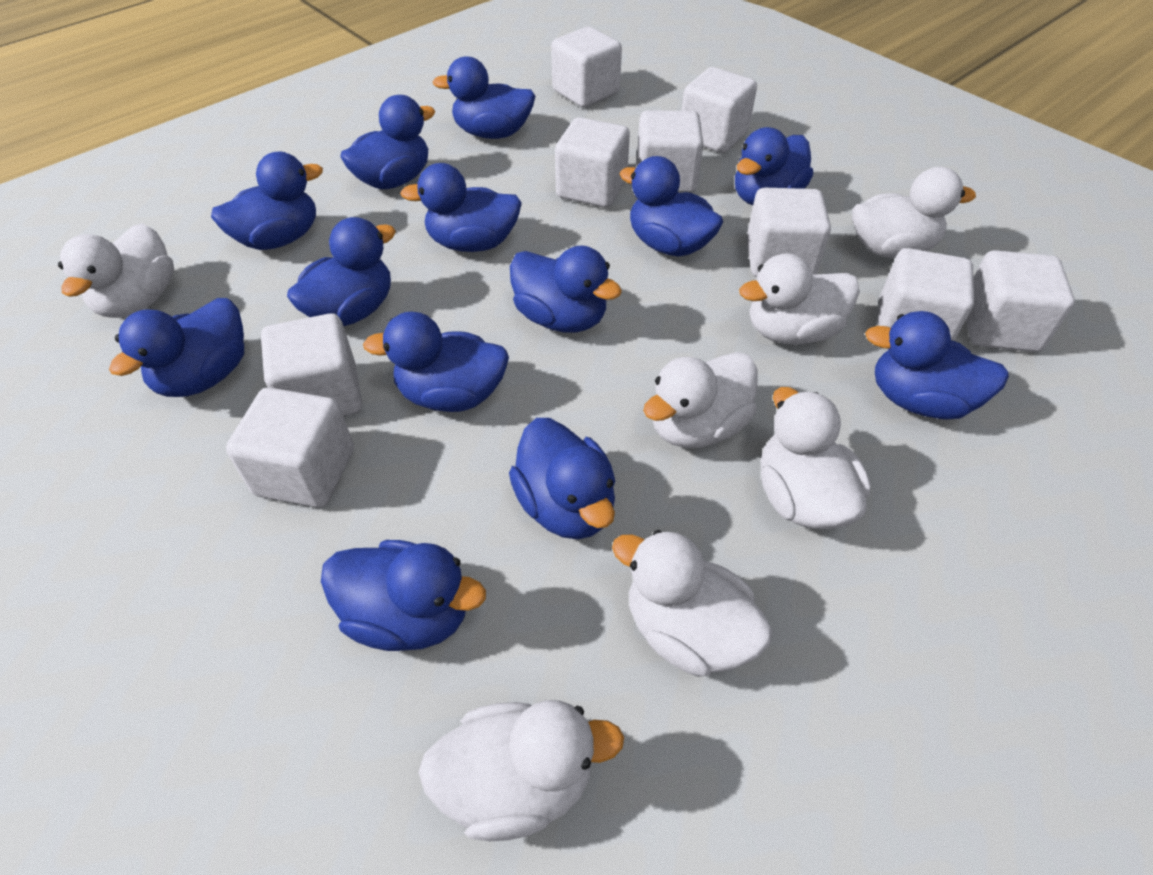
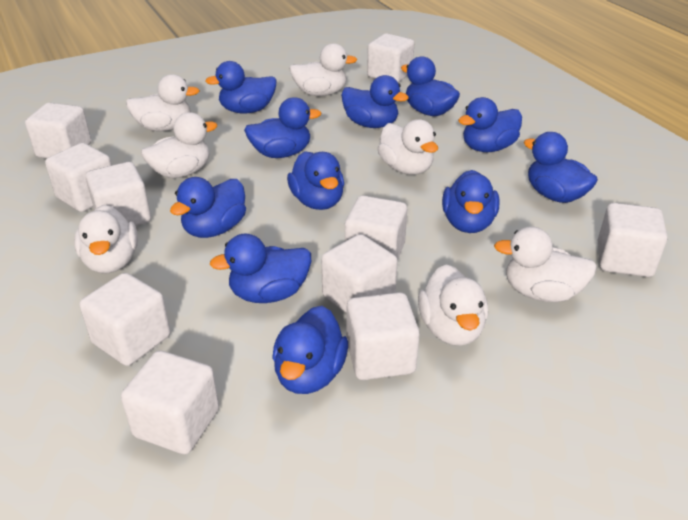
blue duck: [109,298,244,397] [211,152,323,250] [287,217,396,326] [321,540,486,651] [340,95,435,189] [363,312,509,412] [400,163,522,252] [433,56,535,139] [509,418,615,539] [510,246,622,333] [620,156,723,256] [735,127,813,205] [865,311,1009,419] = 13 -> [170,177,246,238] [205,61,276,114] [209,234,311,303] [244,97,321,158] [272,306,348,394] [287,151,344,210] [341,75,409,128] [401,56,460,116] [442,170,500,233] [458,97,522,152] [524,132,598,203] = 11
white cube: [226,388,354,508] [261,313,362,416] [551,27,622,108] [555,117,630,208] [637,110,703,193] [682,67,757,153] [746,188,831,277] [877,248,974,341] [966,250,1075,352] = 9 -> [25,103,91,159] [45,143,112,212] [80,273,171,366] [86,162,151,226] [121,350,219,454] [321,234,398,314] [345,195,407,261] [346,292,420,380] [367,33,414,83] [598,203,667,277] = 10

